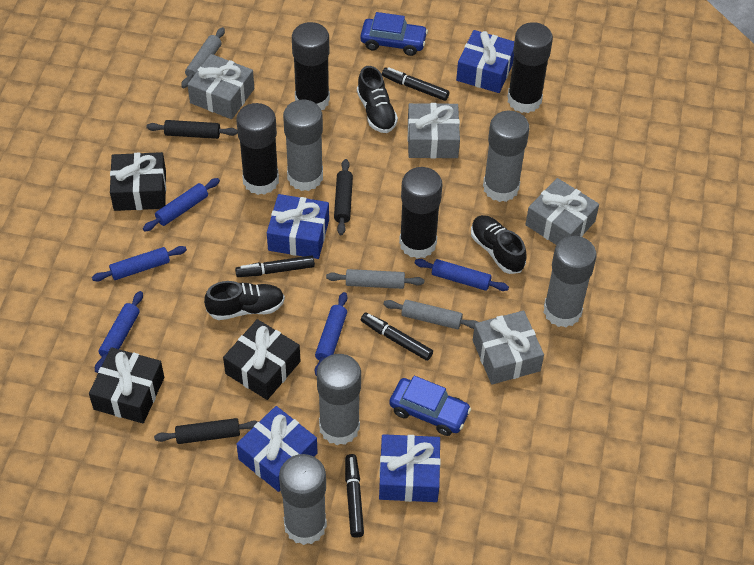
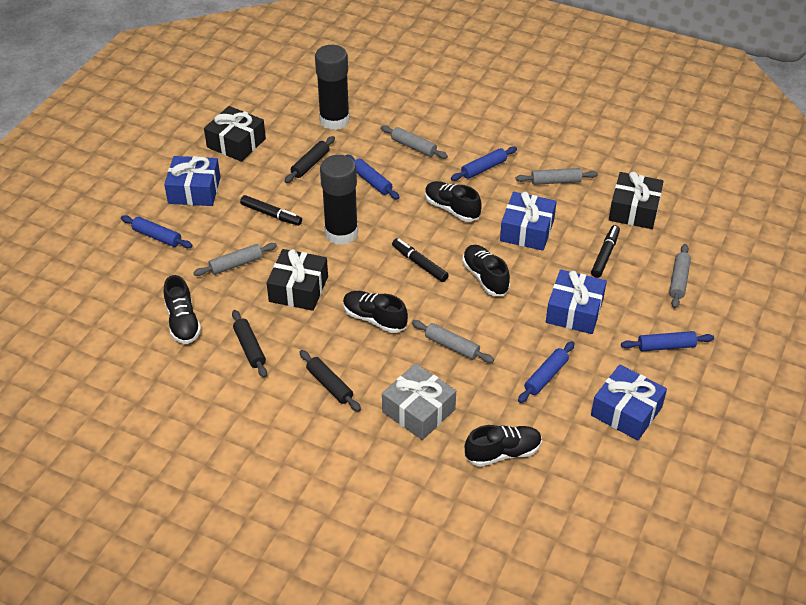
black glue stick: [236,103,279,195] [292,22,330,110] [399,167,443,259] [507,22,553,113] = 4 -> [315,45,350,130] [320,155,358,245] = 2
black marker: [235,256,315,277] [345,454,364,538] [361,312,433,361] [382,67,450,101] = 4 -> [240,195,302,226] [392,238,449,282] [591,225,620,278] = 3
black shoe: [204,281,285,320] [357,66,398,133] [471,215,527,274] = 3 -> [164,275,201,344] [343,291,408,333] [425,181,481,222] [462,245,510,296] [465,425,542,467] = 5
blue car: [360,12,428,56] [389,376,471,436] = 2 -> none = 0
grey gift: [187,54,254,119] [408,103,460,158] [473,311,544,384] [525,178,599,245] = 4 -> [382,363,456,440] = 1
grey glue stick: [279,454,327,545] [283,100,323,191] [317,354,361,445] [483,111,529,202] [543,236,597,328] = 5 -> none = 0
grey rolling pin: [181,27,225,88] [326,269,424,289] [383,300,478,329] = 3 -> [193,243,277,276] [381,125,448,159] [412,320,494,363] [516,168,598,185] [669,244,691,308] = 5

